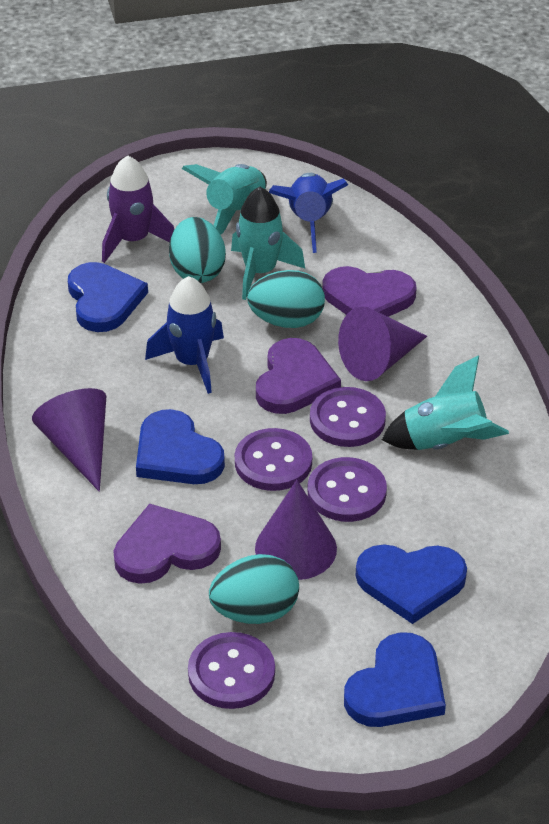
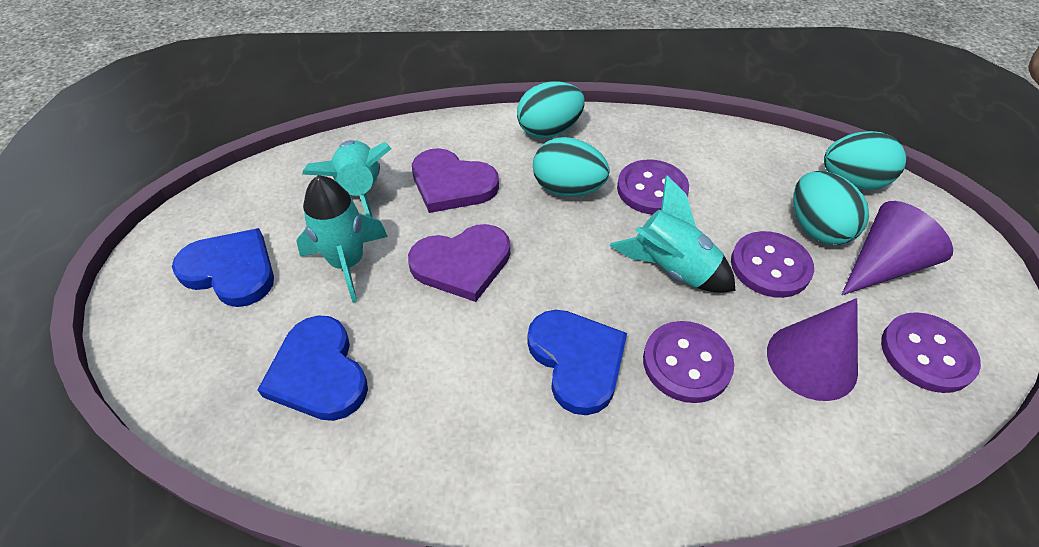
blue heart: [68,262,148,332] [136,409,225,484] [344,632,446,727] [356,544,467,624] = 4 -> [172,228,274,307] [258,315,368,421] [527,310,627,415] = 3
blue rocket: [145,276,224,394] [269,173,348,253] = 2 -> none = 0
purple cone: [32,388,106,492] [255,480,337,580] [338,306,427,381] = 3 -> [767,298,858,401] [841,201,953,295] = 2
purple heart: [113,504,221,584] [256,338,341,414] [322,266,417,317] = 3 -> [408,224,510,302] [412,148,499,213] = 2
purple rocket: [102,155,174,263] = 1 -> none = 0
turquoise egg: [169,217,226,283] [209,554,299,624] [247,270,325,328] = 3 -> [517,81,585,139] [533,137,610,196] [793,171,869,245] [824,131,906,190] = 4

